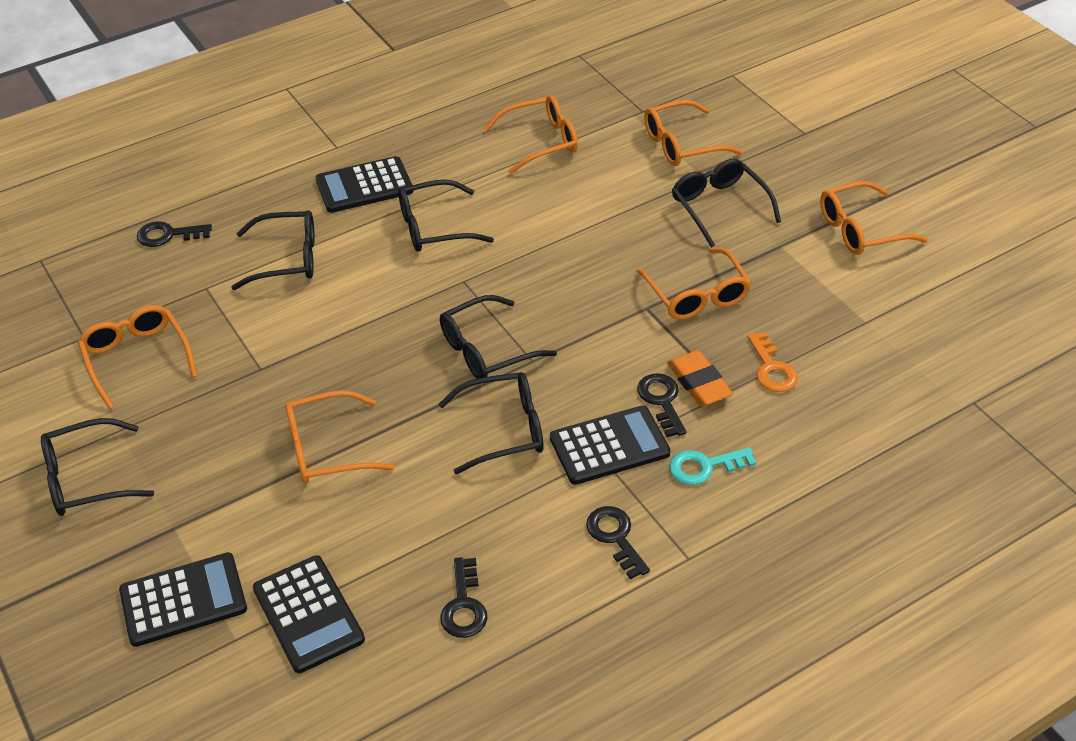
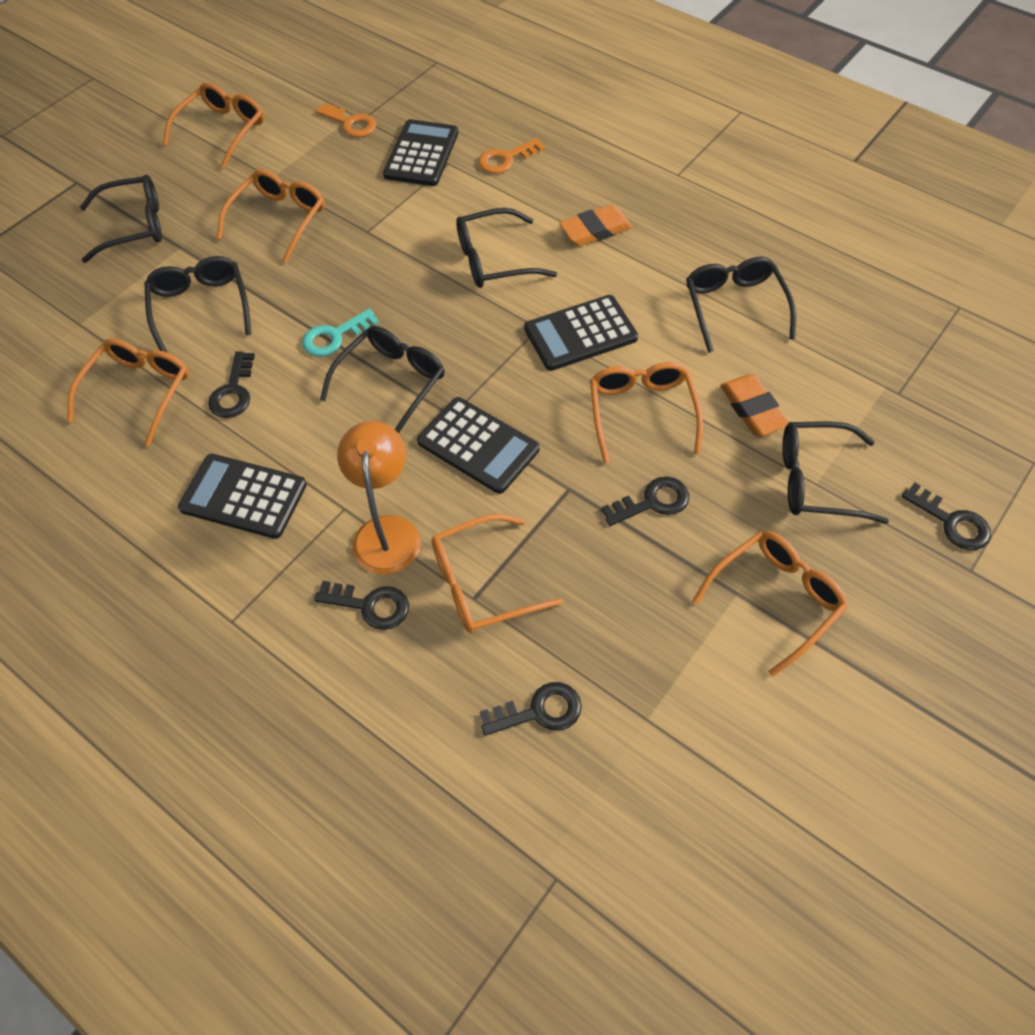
black key: [137,221,212,247] [440,557,488,638] [586,506,650,579] [637,373,686,437] = 4 -> [208,351,255,418] [314,581,409,630] [480,682,582,736] [601,476,689,526] [901,482,991,550] = 5
orange eraser: [667,350,733,406] = 1 -> [559,205,632,246] [720,374,789,436] = 2
orange key: [747,331,798,392] = 1 -> [316,103,376,137] [478,138,545,174] = 2
orange lamp: none = 0 -> [337,421,421,575] = 1

